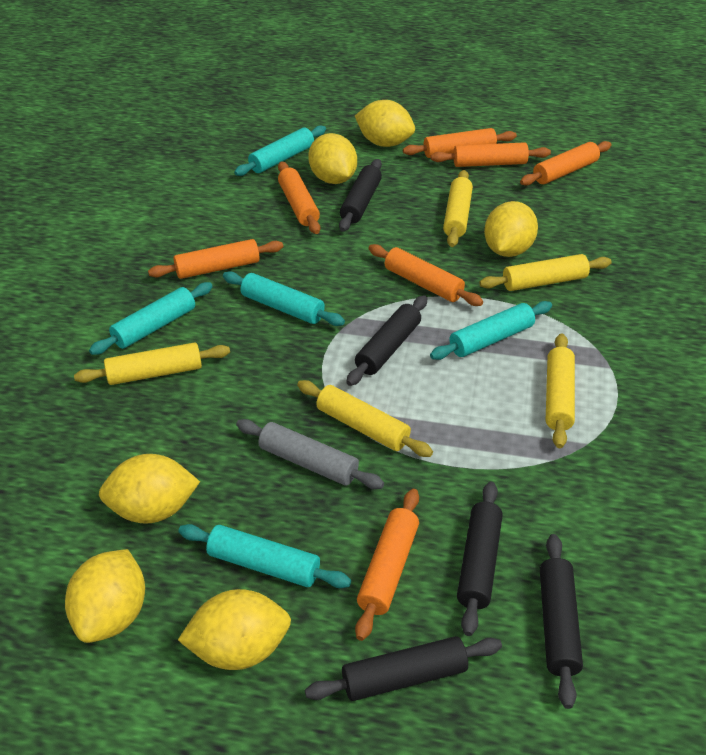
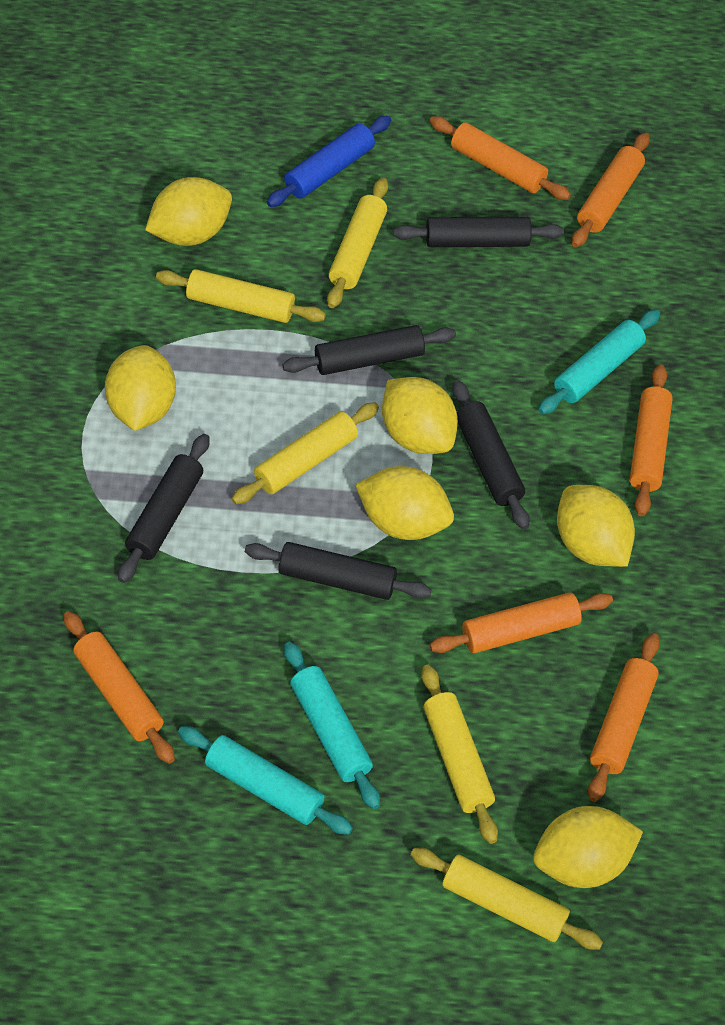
blue rolling pin: none = 0 -> [267,116,391,207] = 1
grey rolling pin: [236,419,384,489] = 1 -> none = 0
orange rolling pin: [148,239,283,279] [278,162,320,234] [355,489,419,641] [368,244,483,306] [403,128,517,158] [431,142,551,167] [520,141,612,186] = 7 -> [63,611,175,764] [430,116,571,200] [430,592,613,653] [572,132,650,247] [588,633,660,802] [630,364,673,516] = 6
turquoise rolling pin: [89,282,213,355] [179,524,351,588] [223,271,345,326] [234,125,326,176] [430,301,552,360] = 5 -> [178,726,353,835] [284,642,380,809] [538,310,660,415] = 3

